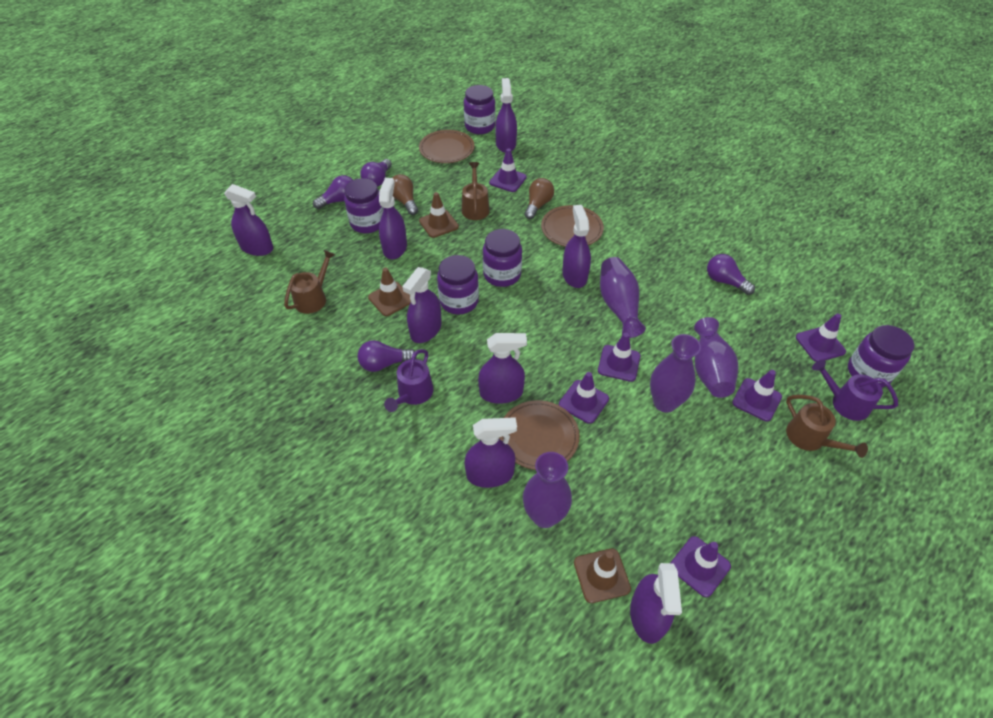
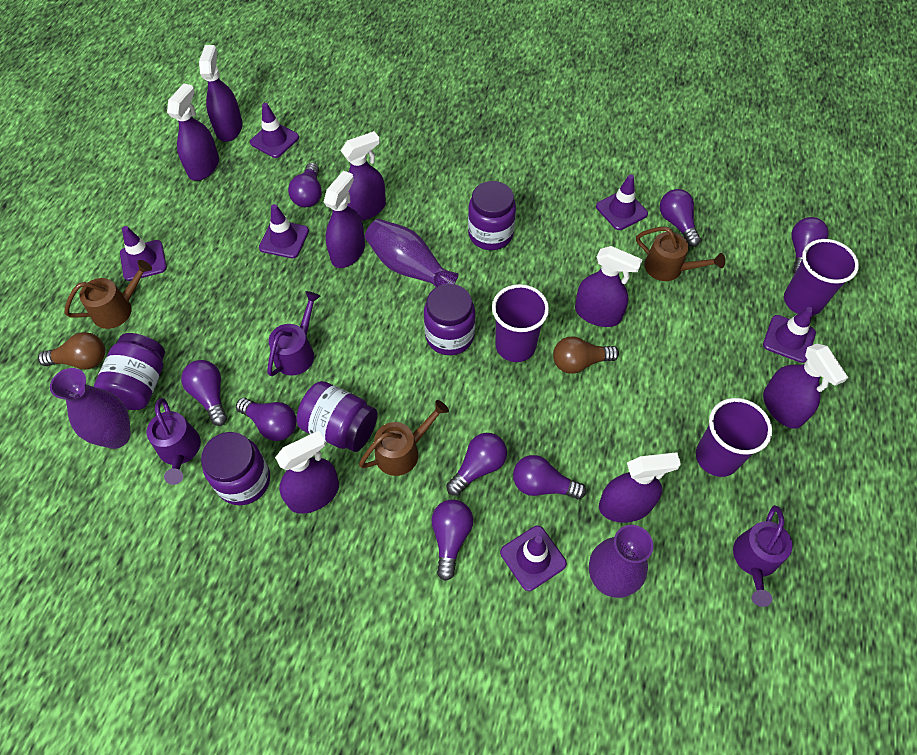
brown plate: [419,130,474,163] [499,400,580,470] [541,205,604,247] = 3 -> none = 0
brown traffic cone: [368,268,411,316] [419,192,459,238] [574,548,631,603] = 3 -> none = 0
purple cup: none = 0 -> [492,284,549,362] [696,398,772,477] [784,239,859,316] = 3
purple light bulb: [313,175,353,209] [358,340,417,372] [360,159,392,187] [707,254,755,295] = 4 -> [181,360,227,426] [236,398,297,441] [288,163,322,207] [431,499,473,581] [446,433,507,496] [513,455,586,499] [660,189,701,247] [791,217,829,274] = 8
purple vase: [523,452,572,528] [600,257,646,338] [650,334,701,413] [694,317,738,398] = 4 -> [50,368,131,449] [365,219,458,287] [589,525,653,598] = 3
purple watering can: [384,349,434,412] [812,360,898,421] = 2 -> [146,398,201,485] [267,291,321,376] [733,505,792,607] = 3

